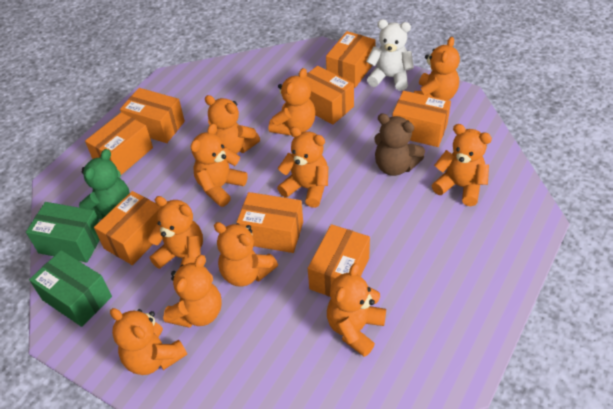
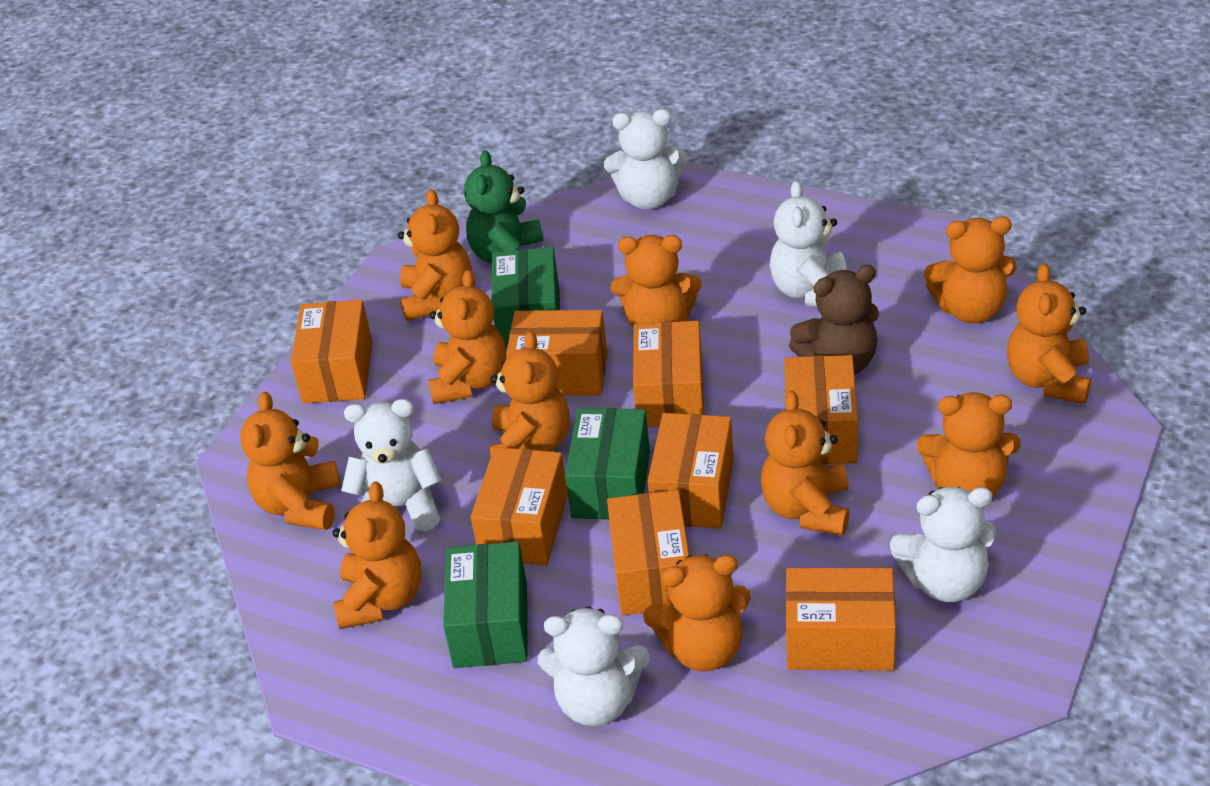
green box: [26,202,100,263] [29,250,112,327] = 2 -> [443,541,528,668] [492,247,560,348] [565,408,650,520] = 3
white teddy bear: [366,19,414,91] = 1 -> [341,399,442,531] [538,606,650,726] [604,109,688,209] [770,180,847,307] [890,487,997,602] = 5

